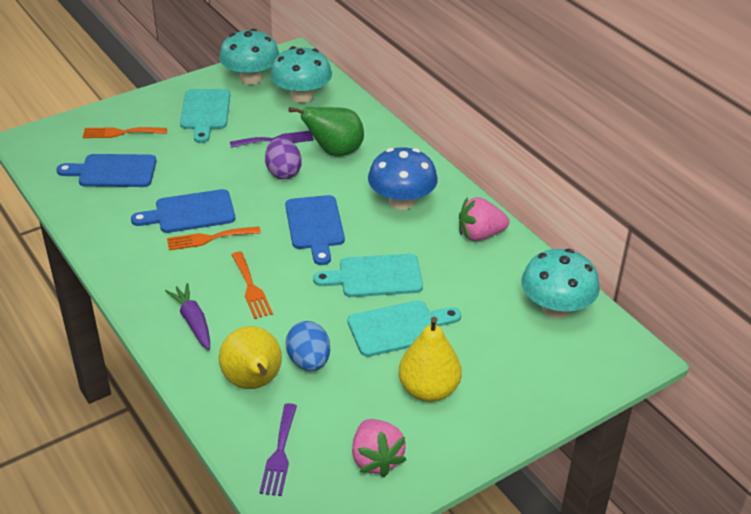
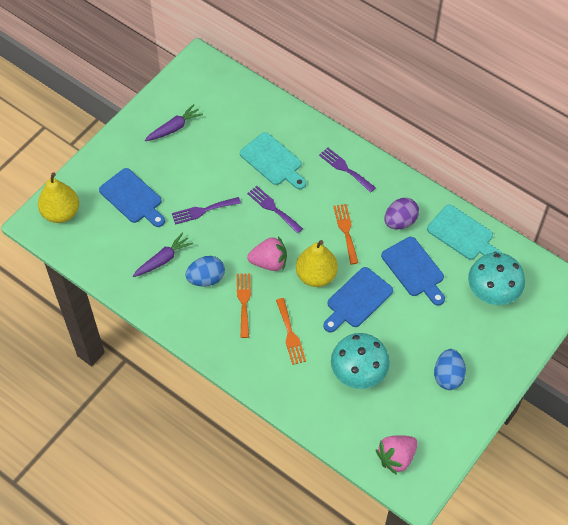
blue egg: [286,321,330,371] = 1 -> [185,256,225,287] [434,349,466,390] = 2
blue mushroom: [368,147,438,210] = 1 -> none = 0
green pear: [289,107,364,156] = 1 -> none = 0
purple carrot: [165,283,210,350] = 1 -> [133,232,193,277] [145,104,203,141] = 2
purple fork: [230,130,314,148] [259,403,297,496] = 2 -> [172,197,241,225] [247,186,303,233] [319,147,376,193] = 3
turquoise cutting board: [180,89,230,143] [313,254,423,297] [348,300,461,357] = 3 -> [240,132,306,189] [427,205,502,260] = 2
turquoise mushroom: [219,29,279,85] [270,46,332,103] [522,249,600,318] = 3 -> [331,333,390,389] [468,252,525,305] = 2

